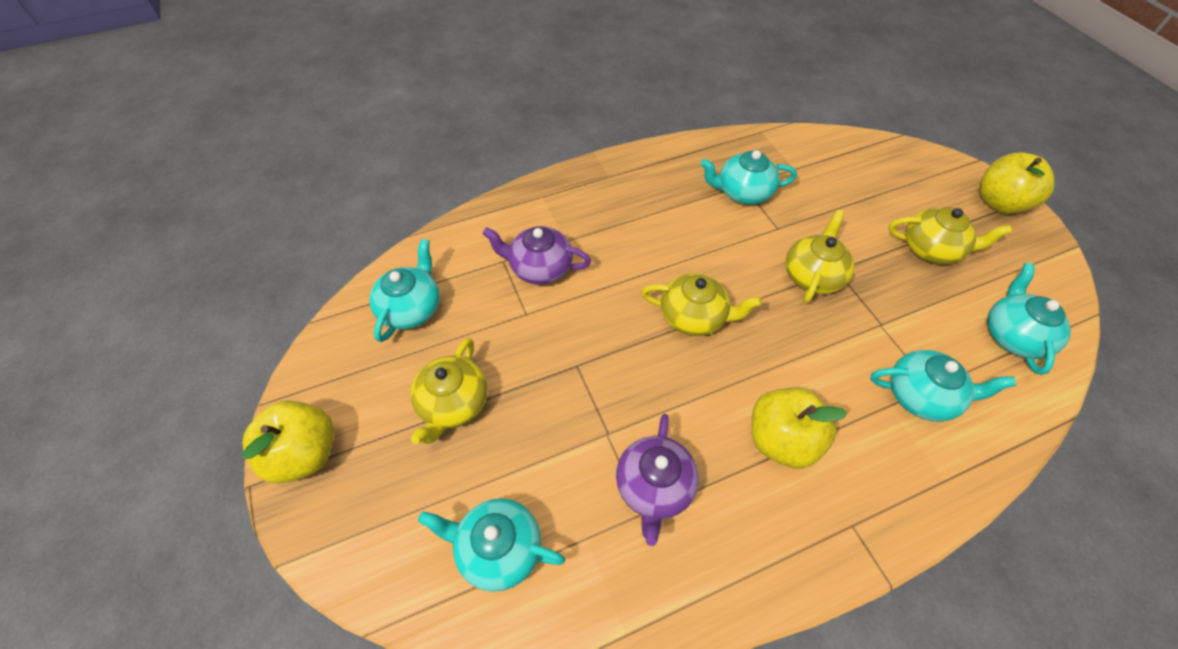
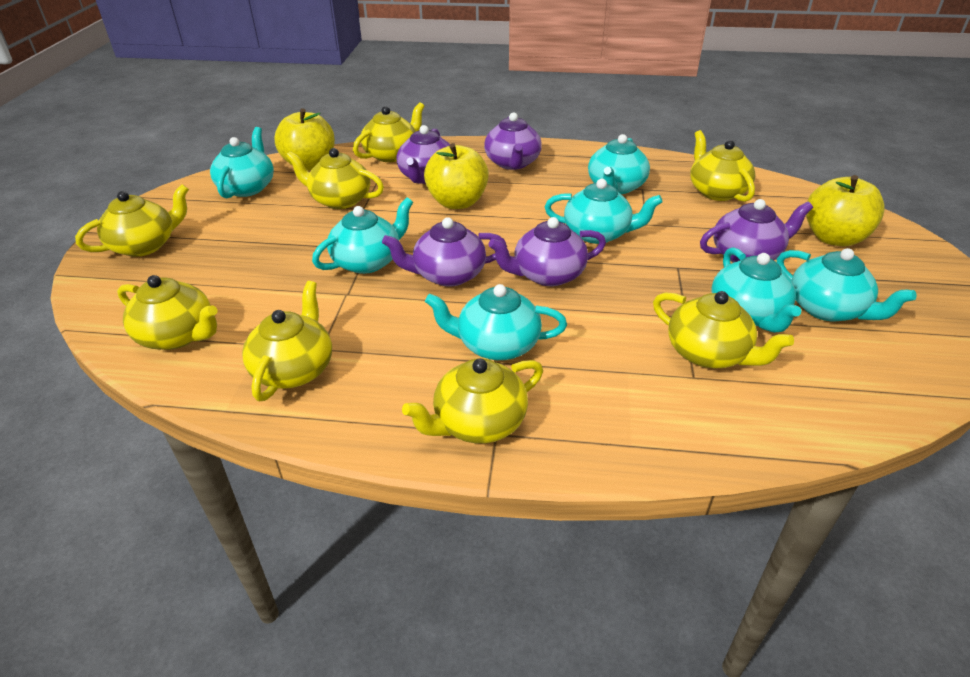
purple teapot: [482,226,591,285] [616,414,699,546] = 2 -> [382,217,507,287] [397,125,450,184] [484,112,542,170] [488,217,606,286] [700,199,813,263] = 5
turquoise teapot: [369,239,440,342] [418,498,565,592] [701,150,797,204] [870,350,1016,422] [987,263,1071,375] = 5 -> [210,127,274,198] [312,197,413,274] [425,284,567,360] [545,179,663,244] [588,134,650,194] [711,247,801,333] [777,248,917,321] = 7
yellow teapot: [410,338,488,444] [641,273,762,336] [785,210,854,303] [888,207,1012,264] = 4 -> [75,184,189,257] [117,275,218,350] [242,281,332,401] [286,148,384,209] [353,102,425,162] [402,358,543,444] [653,291,794,369] [690,130,755,202] = 8

